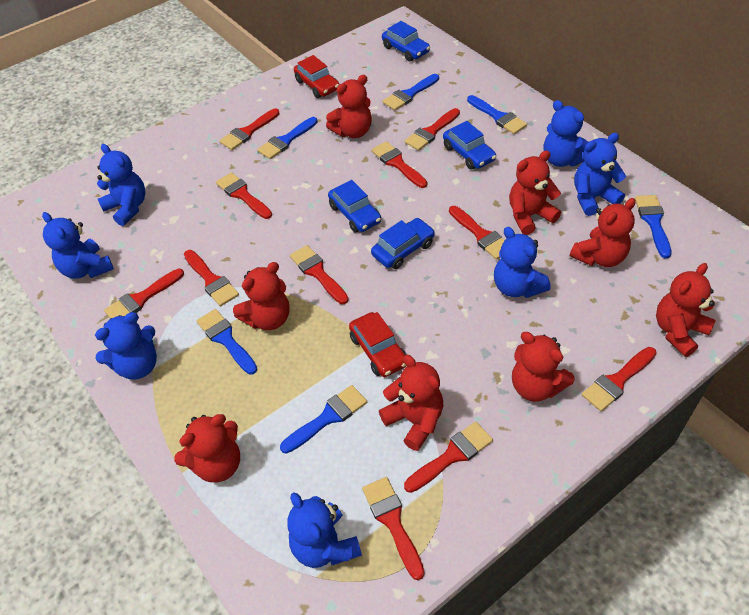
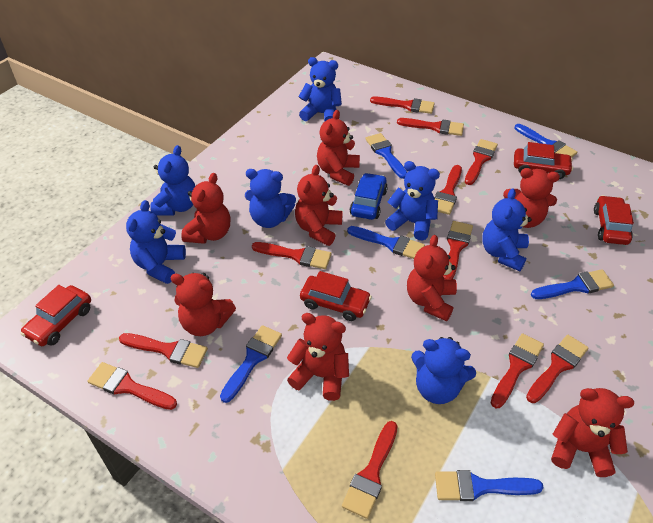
blue car: [328,180,381,233] [371,218,435,269] [382,21,430,61] [443,121,496,170] = 4 -> [350,173,388,220] = 1
red car: [294,55,339,98] [349,312,407,377] = 2 -> [20,285,91,346] [300,271,372,321] [514,142,573,179] [594,195,634,245] = 4

